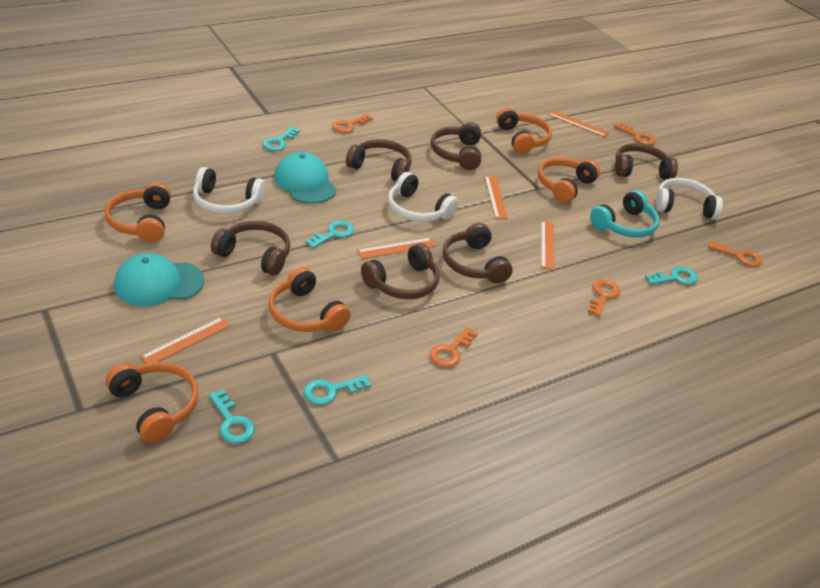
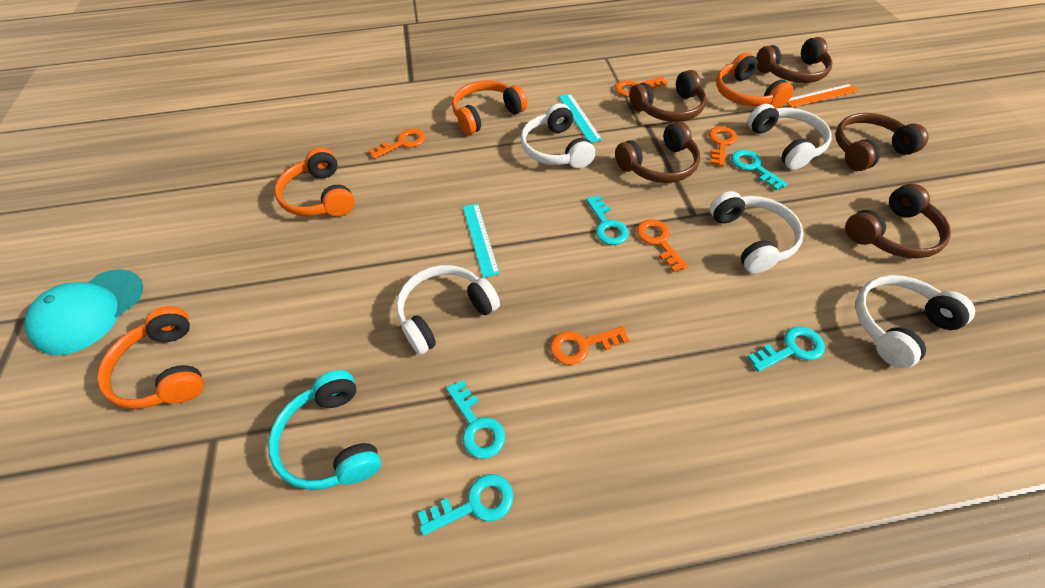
brown headphones: [211,221,290,276] [346,139,412,181] [361,243,439,299] [431,122,481,170] [443,223,513,284] [615,143,678,180] = 6 -> [615,121,700,183] [629,70,706,122] [756,37,833,83] [835,113,928,171] [845,184,951,259] = 5
orange headphones: [105,182,171,243] [105,362,199,443] [268,267,351,332] [496,108,552,154] [538,157,600,203] = 5 -> [98,306,204,409] [275,148,355,217] [452,81,527,135] [716,52,794,109] = 4
orange ruler: [140,317,230,363] [357,238,436,259] [485,176,508,219] [541,221,554,270] [548,110,609,137] = 5 -> [787,84,859,108] = 1
turquoise cap: [114,253,204,306] [274,152,337,204] = 2 -> [24,269,143,356] = 1
turquoise ruler: none = 0 -> [463,203,500,278] [559,93,602,143] = 2
white headphones: [193,167,265,214] [388,172,459,222] [656,178,723,219] = 3 -> [396,265,500,355] [521,103,595,169] [710,191,804,274] [748,104,832,170] [856,275,975,368] = 5

